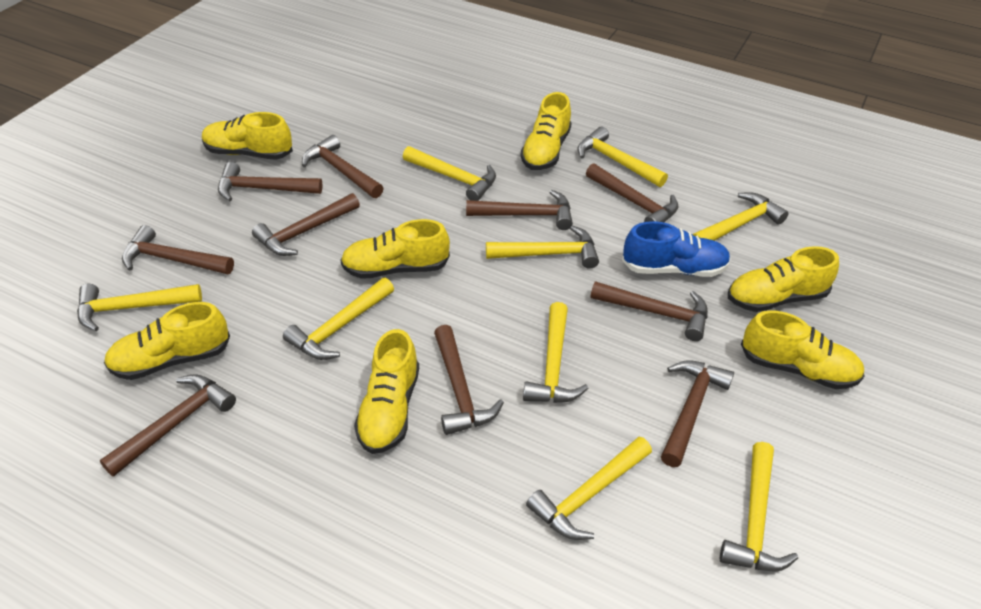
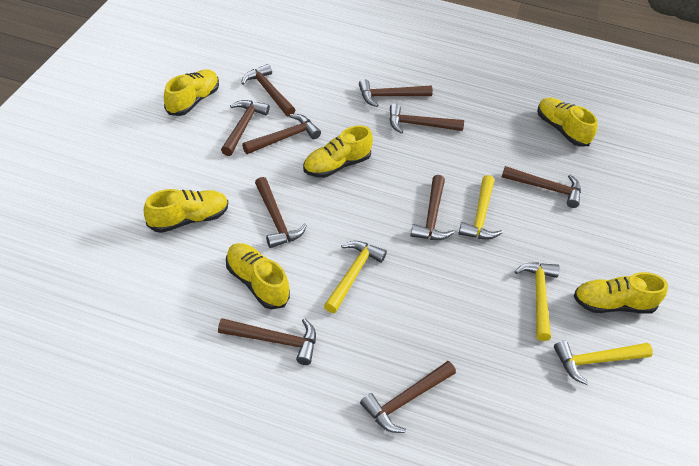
blue shoe: [622,221,731,277] = 1 -> none = 0
yellow hammer: [77,284,202,331] [283,277,394,360] [403,146,496,201] [486,225,599,269] [523,302,588,403] [526,437,652,540] [577,126,668,187] [692,192,789,241] [720,442,798,572] = 9 -> [324,241,387,313] [458,175,503,240] [515,262,560,341] [554,341,653,385] = 4
yellow shoe: [104,302,230,380] [202,112,293,160] [341,219,450,279] [354,329,419,454] [521,92,571,170] [728,246,839,312] [741,310,865,389] = 7 -> [144,189,228,233] [164,69,219,116] [226,243,290,309] [303,125,373,178] [537,97,598,146] [573,272,668,314] = 6

